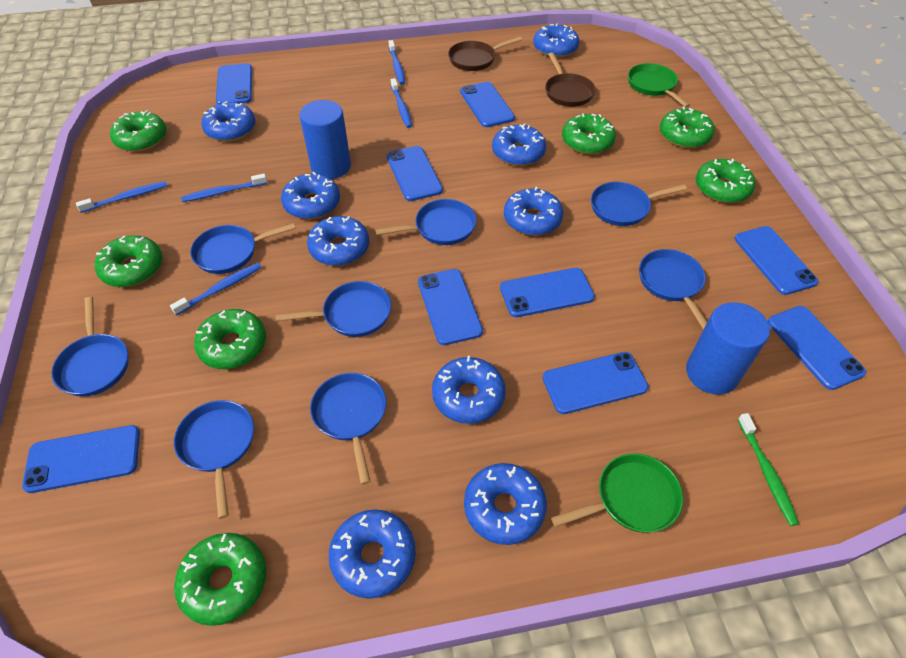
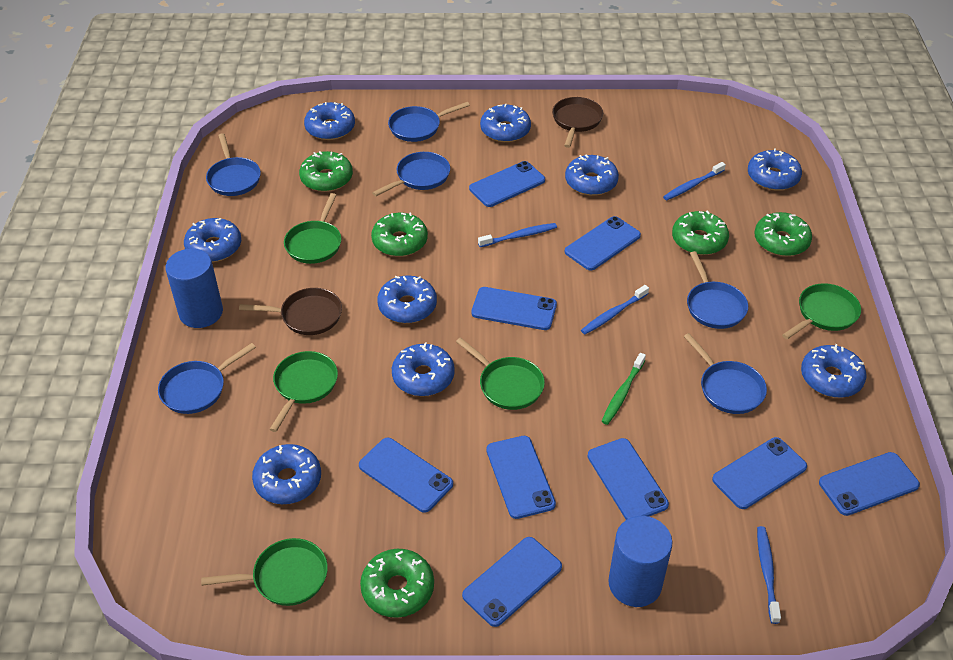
blue pan: [51,297,129,397] [174,400,254,519] [190,223,296,274] [275,281,391,337] [310,373,386,485] [375,199,476,245] [591,182,687,226] [639,249,707,330] = 8 -> [158,343,256,414] [206,133,261,196] [372,152,450,196] [388,102,470,142] [684,333,767,414] [687,251,748,329] = 6
blue toothbrush: [76,181,167,213] [170,263,262,315] [181,173,267,202] [388,40,405,85] [391,78,412,128] = 5 -> [478,223,557,247] [581,285,649,334] [663,162,726,200] [757,526,781,624] = 4
green donut: [95,235,162,287] [110,110,166,152] [174,533,266,626] [194,309,266,369] [562,113,616,154] [660,106,715,148] [696,159,756,203] = 7 -> [299,151,353,192] [360,549,434,618] [371,212,428,256] [672,210,729,255] [754,212,812,256] = 5
green pan: [551,453,683,533] [628,63,690,108] = 2 -> [201,538,328,606] [269,351,338,432] [284,193,341,264] [456,337,545,410] [782,283,861,339] = 5

